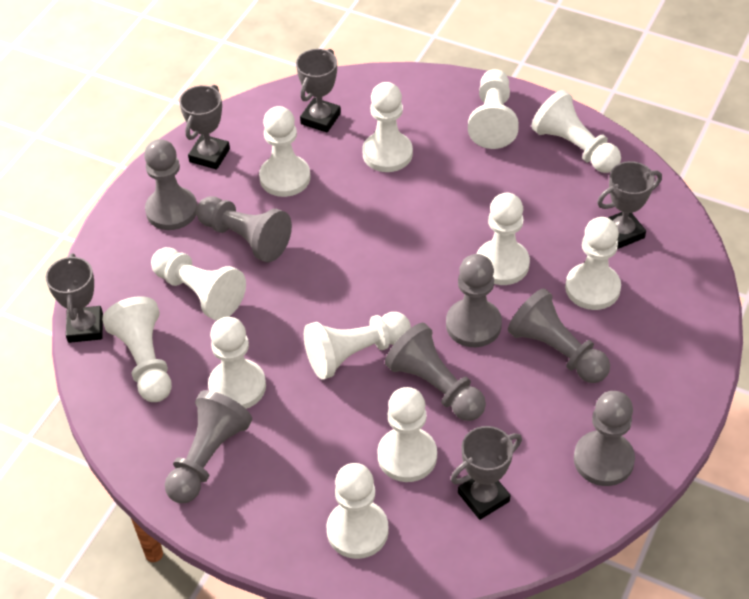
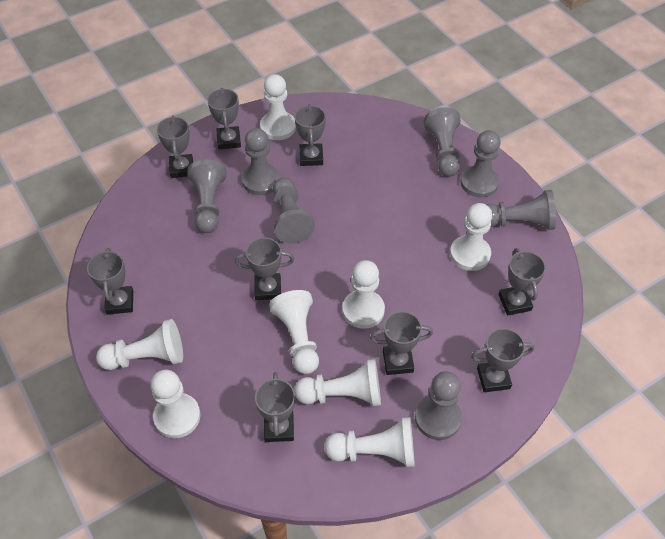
grey trophy: [46,253,103,343] [179,85,230,170] [296,49,341,133] [451,426,522,520] [597,161,662,249] = 5 -> [87,248,133,315] [157,115,193,178] [207,88,241,150] [235,237,295,300] [255,372,295,442] [294,104,326,166] [370,311,433,375] [471,328,535,392] [498,248,546,316] = 9
white pawn: [102,296,172,402] [151,247,246,321] [208,317,266,409] [259,106,310,197] [304,312,411,380] [327,463,389,559] [362,82,413,172] [377,387,437,482] [468,69,519,149] [477,193,530,285] [532,90,621,173] [565,217,621,310] = 12 -> [96,319,183,370] [150,370,201,438] [260,74,296,140] [269,290,319,374] [294,359,381,406] [325,417,415,467] [342,260,385,329] [450,203,492,271] = 8

